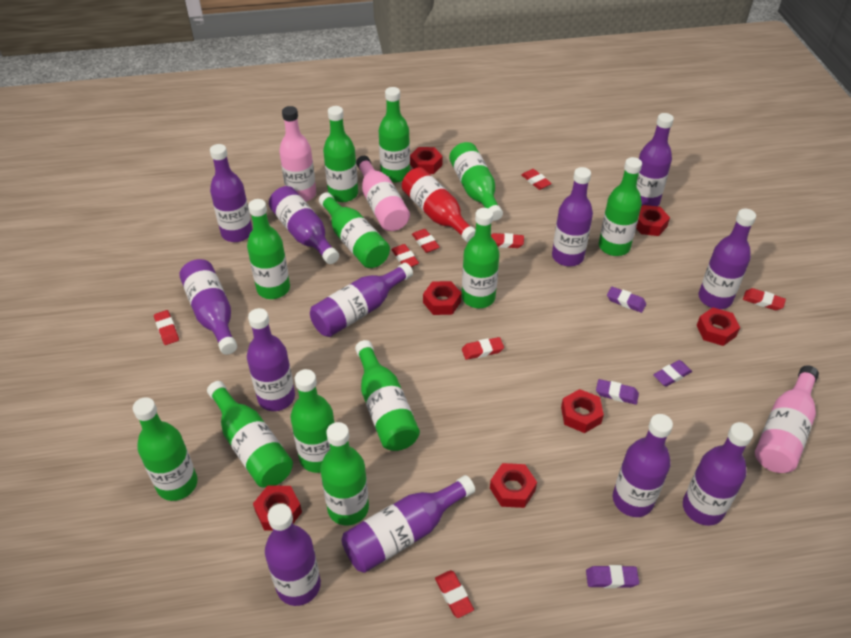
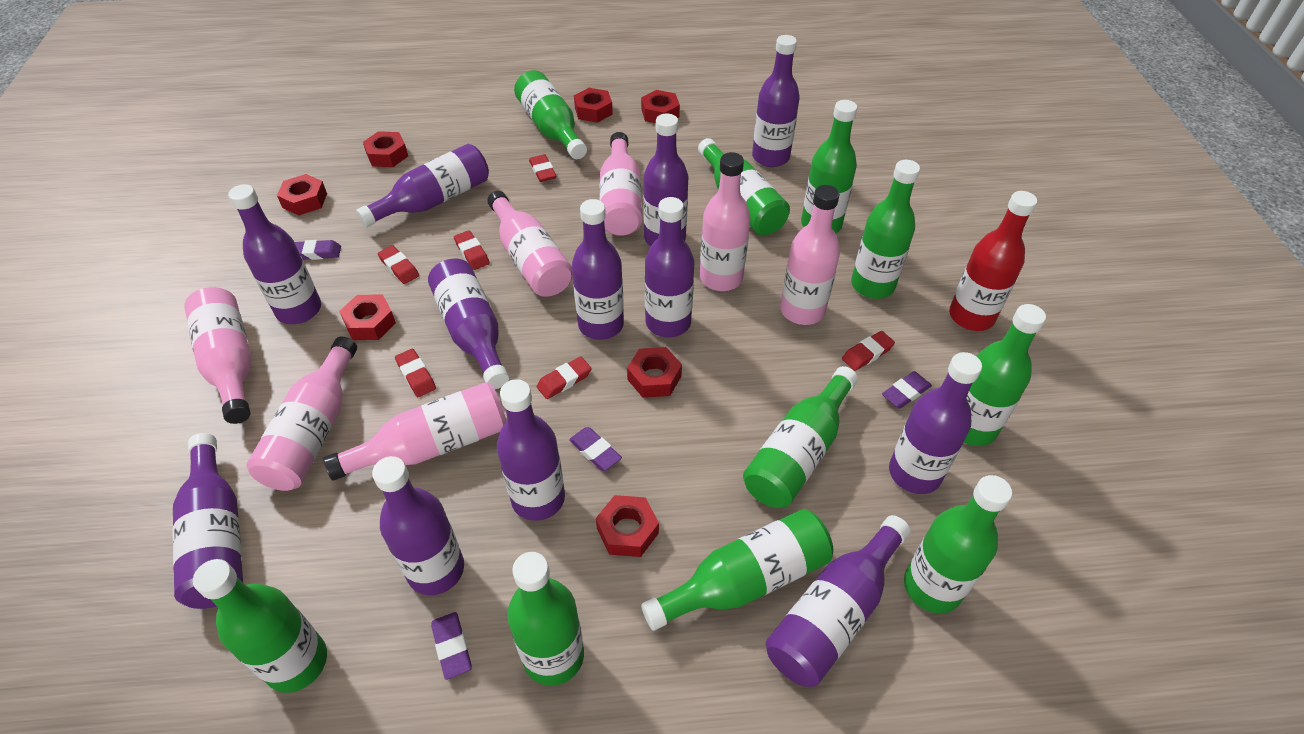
green bottle: [133,397,198,501] [207,381,293,488] [247,199,290,299] [290,369,335,473] [319,192,390,268] [320,422,369,525] [323,106,358,202] [355,340,420,451] [379,87,410,183] [449,142,503,221] [462,208,500,308] [599,157,642,256] = 12 -> [193,559,327,693] [507,552,584,686] [514,70,587,159] [641,509,833,631] [698,138,790,235] [743,366,858,508] [801,100,857,234] [851,160,920,299] [904,475,1012,613] [964,304,1046,446] = 10
pink bottle: [279,106,316,202] [356,156,410,231] [755,365,819,473] = 3 -> [184,287,252,424] [247,336,357,491] [323,382,507,481] [487,191,573,297] [600,132,642,236] [700,152,751,291] [780,185,840,325] = 7
red eraser: [154,310,179,345] [391,244,419,267] [412,229,440,253] [435,570,474,618] [462,337,504,360] [491,233,524,248] [521,169,552,190] [743,288,786,310] = 8 -> [378,245,419,284] [395,349,436,397] [454,230,490,270] [529,154,557,182] [536,356,592,399] [842,331,895,371] = 6

